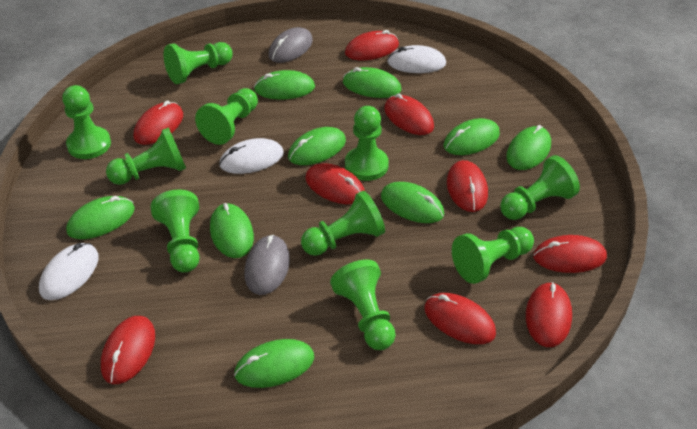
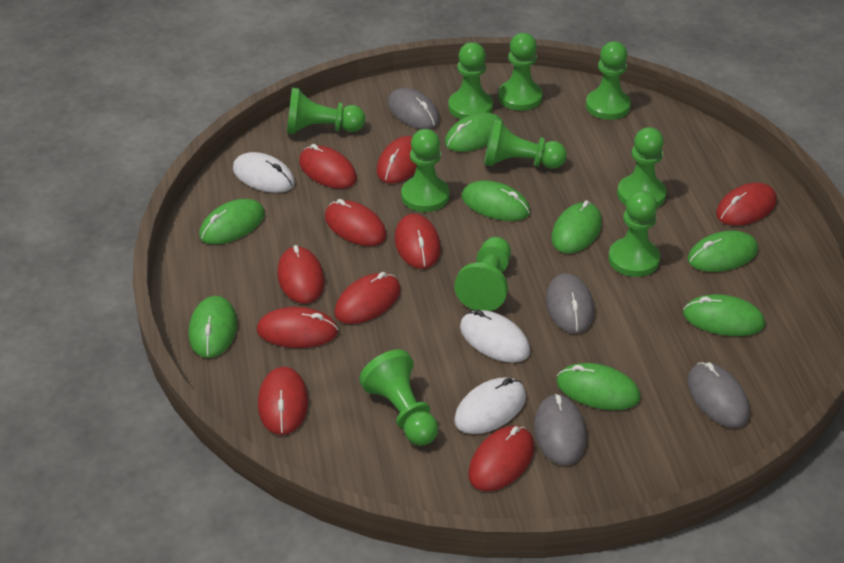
green mouse: [66,196,135,239] [210,203,254,258] [234,339,314,388] [254,70,315,99] [288,127,346,165] [343,67,401,98] [381,182,444,223] [444,118,500,155] [506,125,551,170] = 9 -> [189,296,237,358] [199,199,265,245] [445,112,504,152] [461,180,530,221] [552,200,602,253] [557,363,640,410] [683,294,765,336] [687,231,758,272] = 8
grey mouse: [245,235,290,295] [268,27,313,63] = 2 -> [388,88,440,129] [534,394,586,466] [546,273,594,334] [687,362,750,428] = 4
red mouse: [101,316,155,384] [134,101,183,145] [305,163,365,204] [345,30,399,60] [384,93,434,135] [424,293,496,344] [447,160,488,212] [526,282,572,347] [533,235,607,273] = 9 -> [257,307,338,348] [258,367,308,435] [277,245,325,304] [299,144,357,189] [325,199,387,246] [334,272,401,324] [377,136,417,184] [395,214,441,269] [468,426,534,491] [716,183,777,226] = 10

